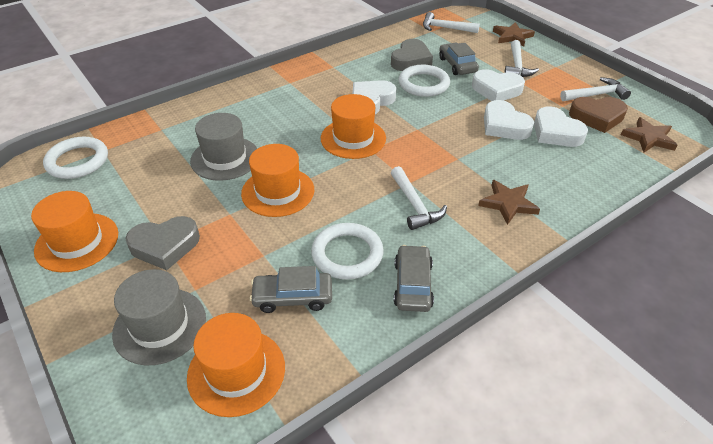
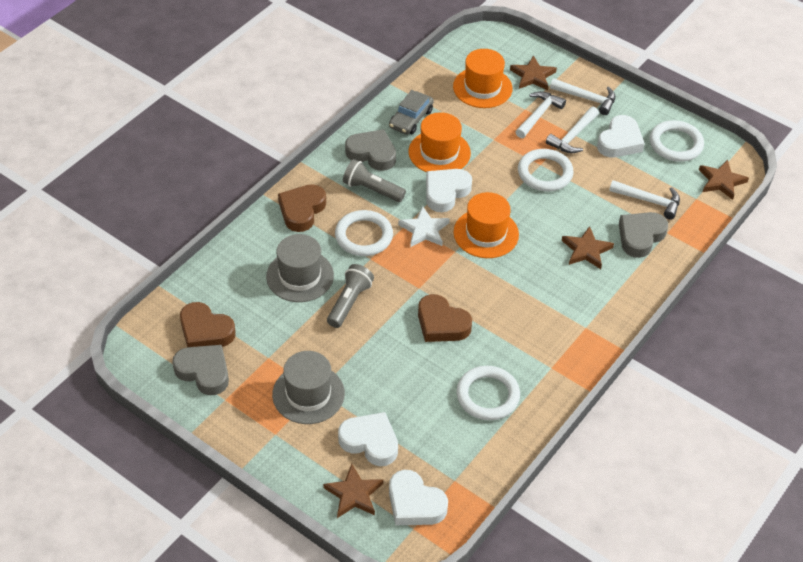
brown heart: [569,97,628,133] = 1 -> [180,302,236,347] [278,184,326,232] [418,294,472,342] = 3
brown star: [478,180,540,225] [493,22,535,47] [621,117,678,153] = 3 -> [323,464,383,518] [510,55,557,90] [562,226,614,269] [699,160,749,200] = 4
grey car: [250,266,332,313] [394,245,434,312] [439,43,479,75] = 3 -> [389,90,434,135] = 1
grey flashlight: none = 0 -> [327,264,374,328] [343,159,406,202] = 2
grey heart: [125,216,200,270] [391,39,433,71] = 2 -> [172,345,229,395] [345,129,396,171] [619,212,668,258] = 3
orange hat: [31,191,118,272] [187,313,285,417] [241,144,314,217] [321,94,386,159] = 4 -> [409,112,471,172] [453,49,513,108] [453,192,519,258] = 3
white ring: [43,137,108,179] [311,223,384,280] [399,65,450,97] = 3 -> [335,210,393,256] [457,366,520,420] [518,149,573,192] [650,120,704,162] = 4
white star: none = 0 -> [398,206,450,247] = 1

